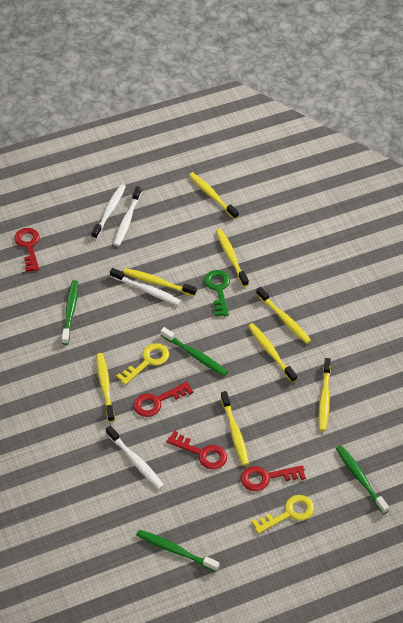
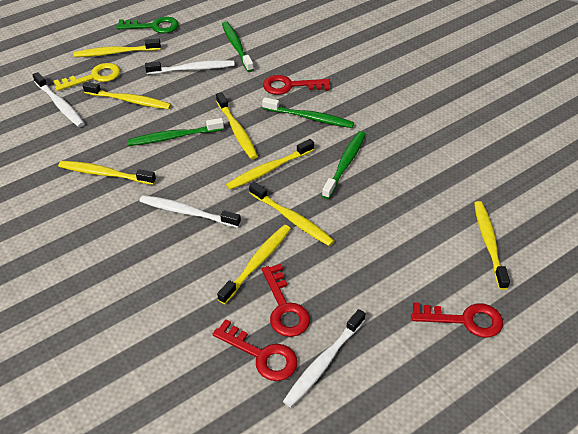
yellow key: [116,343,169,385] [251,495,314,534] = 2 -> [53,63,121,91] = 1

